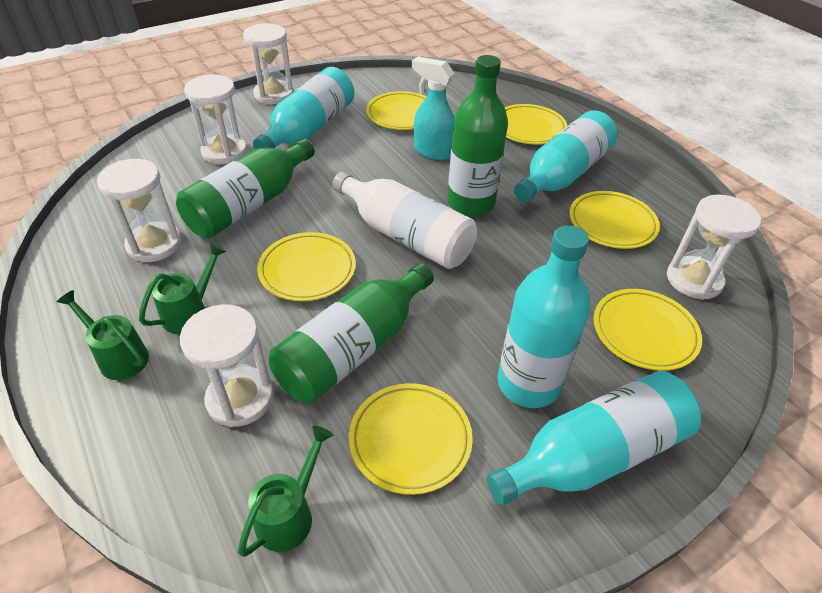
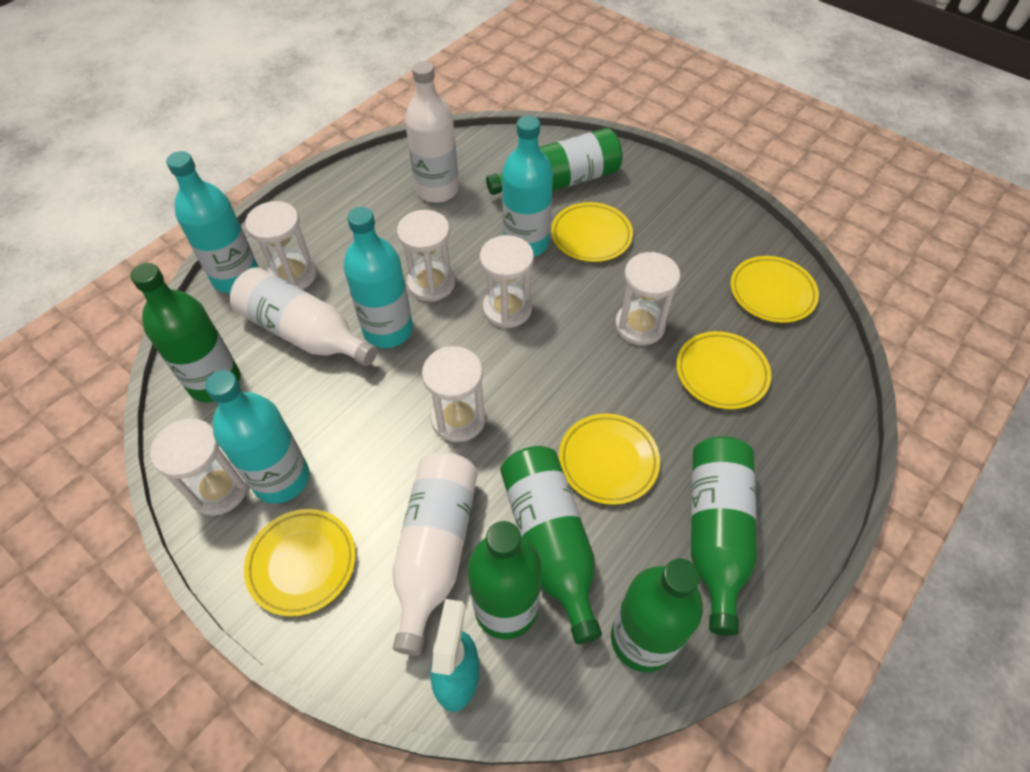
green bottle: [176,139,315,238] [269,263,434,404] [447,55,508,216] = 3 -> [130,263,240,402] [468,521,542,639] [486,128,623,195] [500,446,602,644] [611,558,703,672] [691,436,757,636] = 6
green watering can: [57,290,149,380] [139,244,226,334] [238,426,333,557] = 3 -> none = 0
white bottle: [332,172,477,269] = 1 -> [230,267,377,366] [392,452,478,656] [405,61,459,203] = 3
white hourglass: [97,159,181,262] [180,305,274,427] [184,75,247,164] [243,23,294,104] [667,194,761,300] = 5 -> [150,418,248,516] [245,201,317,290] [397,210,455,302] [422,346,486,442] [480,235,534,328] [615,252,681,345] = 6
yellow plate: [257,232,356,301] [349,383,473,495] [366,91,427,130] [505,104,567,145] [569,191,660,249] [593,289,702,371] = 6 -> [244,509,356,617] [551,202,633,262] [559,414,660,505] [676,331,771,409] [730,256,819,323] = 5

